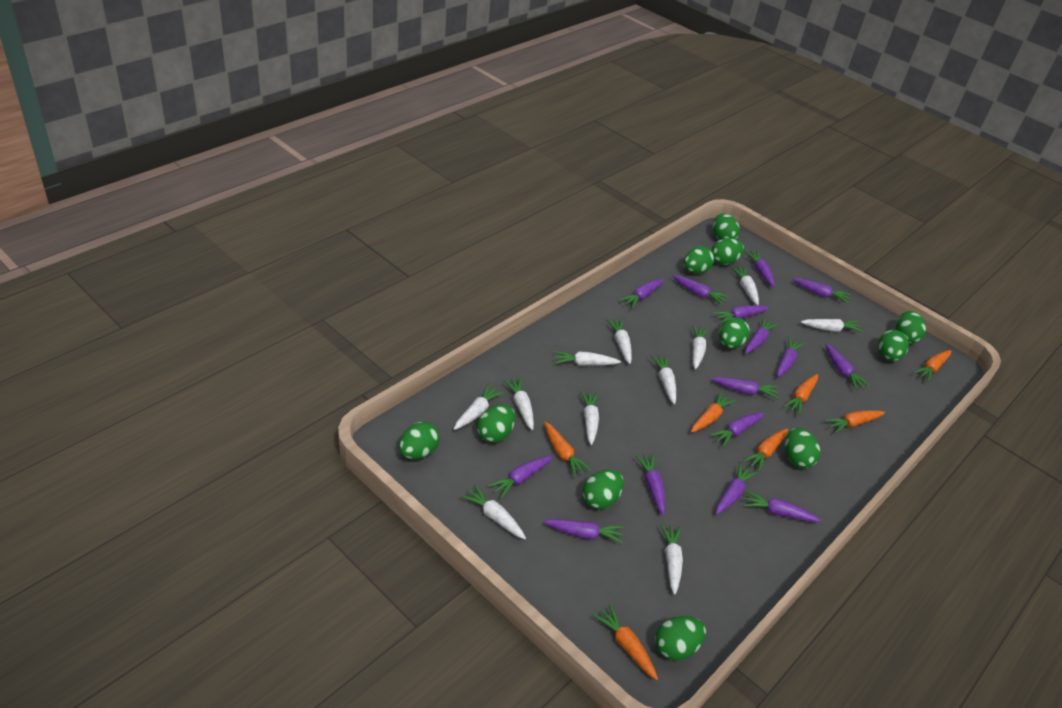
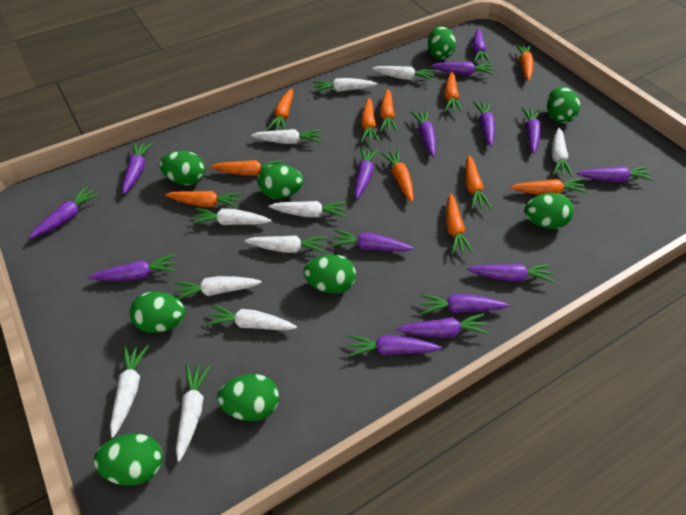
green egg: [399,422,440,459] [477,405,516,443] [583,469,624,509] [655,616,706,660] [684,246,714,274] [711,238,744,265] [713,213,740,240] [719,317,750,348] [785,428,820,468] [878,330,909,361] [896,311,926,344] = 11 -> [94,434,163,485] [130,292,186,333] [159,151,205,185] [217,374,279,421] [258,164,304,199] [303,254,356,294] [428,26,456,59] [525,193,574,229] [547,87,580,123] = 9
orange carrot: [544,422,591,477] [593,604,658,680] [691,391,736,432] [743,429,788,472] [783,374,818,415] [825,410,885,433] [913,350,951,382] = 7 -> [165,191,242,208] [210,160,284,176] [267,88,293,130] [361,98,380,142] [380,89,398,132] [381,149,413,202] [444,72,462,113] [446,193,473,255] [465,155,492,210] [510,178,588,195] [515,44,534,81] = 11

